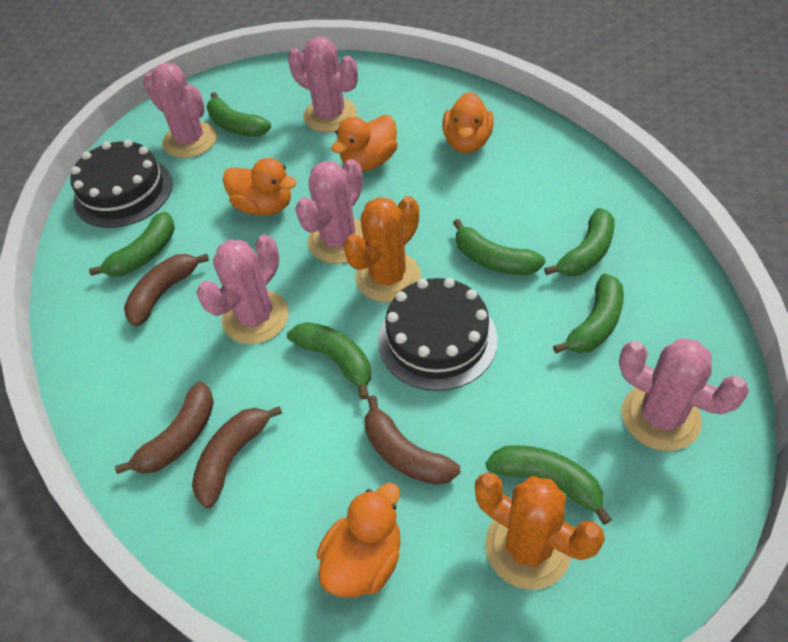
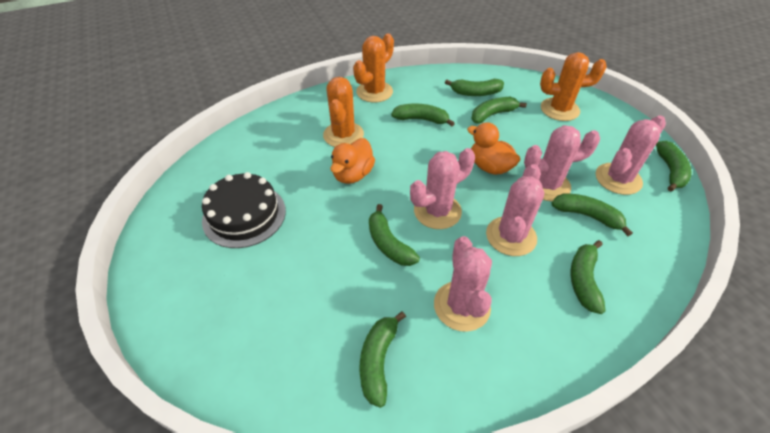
black cake: [70,140,173,228] [378,278,498,391] = 2 -> [202,172,286,248] = 1
brown banana: [115,382,214,474] [124,254,209,327] [192,406,282,508] [365,395,460,485] = 4 -> none = 0
green banana: [89,212,175,277] [207,92,271,137] [287,322,371,400] [453,219,545,275] [486,445,612,525] [544,208,615,276] [553,274,624,353] = 7 -> [360,311,406,408] [369,204,420,266] [391,103,455,126] [445,79,504,96] [471,97,527,124] [551,194,633,236] [571,240,606,314] [656,141,692,192] = 8
orange cactus: [343,196,421,302] [475,472,605,590] = 2 -> [323,77,364,147] [353,33,394,103] [540,52,607,121] = 3
orange duck: [223,158,297,216] [317,483,401,597] [332,115,398,171] [442,92,494,153] = 4 -> [330,138,375,184] [467,122,521,175] = 2

